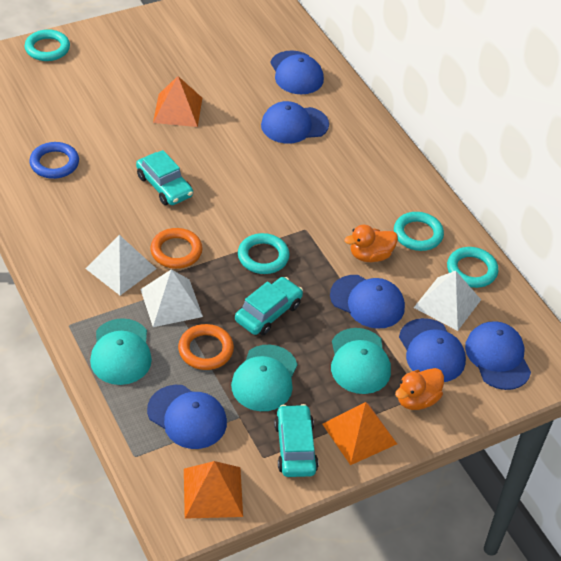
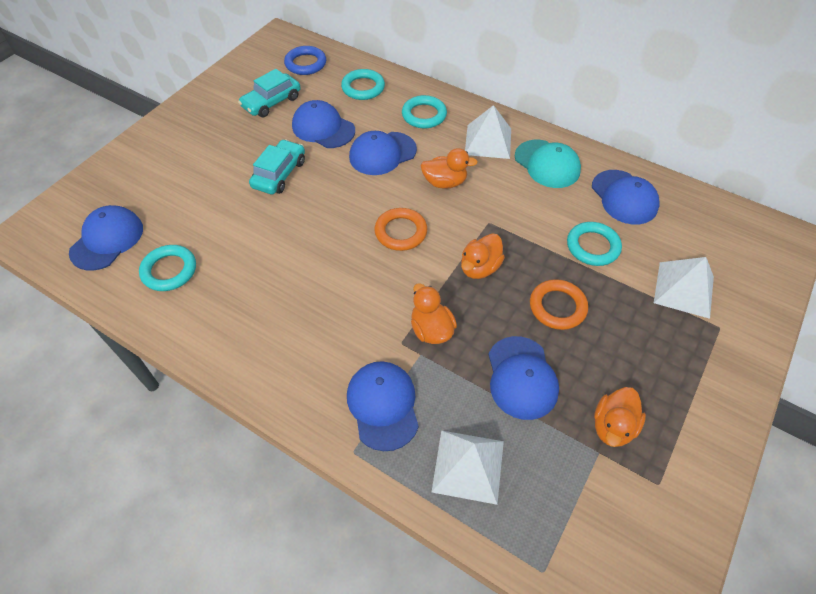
orange duck: [345,225,398,262] [395,368,444,410] = 2 -> [411,283,457,344] [420,148,478,189] [461,234,505,279] [594,387,646,447] = 4
orange pyramid: [153,76,202,127] [184,461,243,519] [322,402,397,465] = 3 -> none = 0
turquoise cap: [90,318,152,385] [231,345,297,411] [331,328,391,394] = 3 -> [515,140,581,188] = 1
turquoise car: [136,150,193,205] [235,277,303,335] [274,404,319,477] = 3 -> [238,69,301,117] [249,139,305,194] = 2

